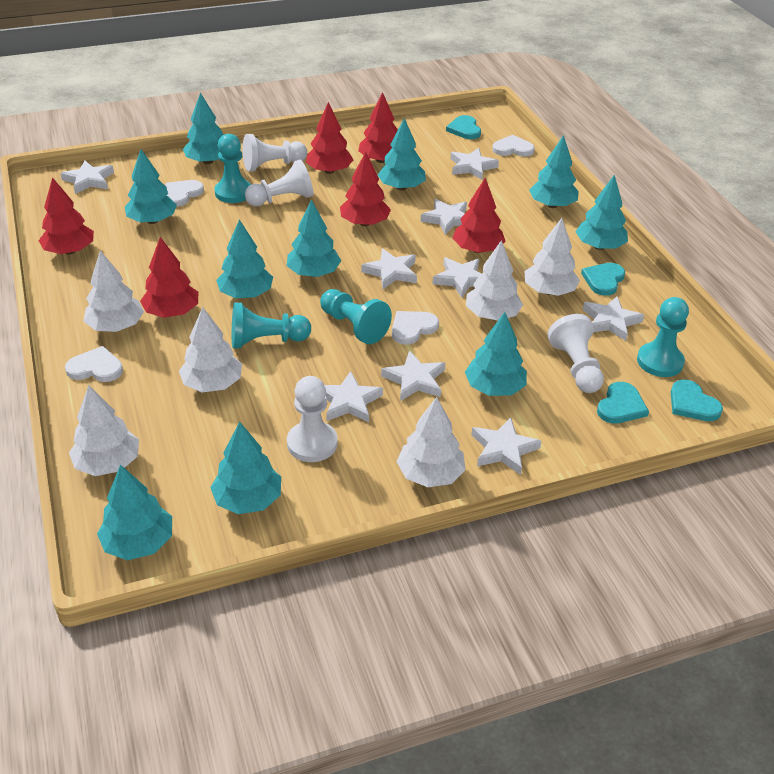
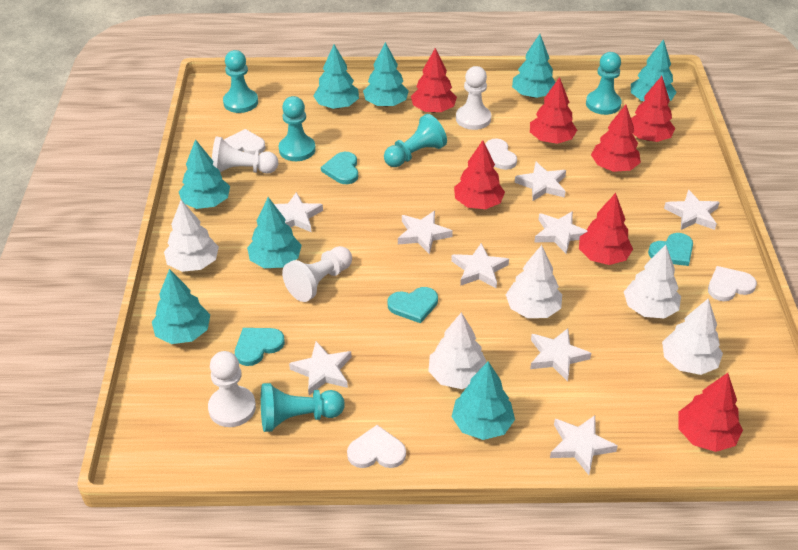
red tree: [39,177,94,254] [140,237,198,318] [306,102,353,174] [340,152,391,226] [358,92,398,163] [453,178,506,253] = 6 -> [411,48,457,113] [454,140,505,209] [530,77,577,144] [579,193,633,265] [591,105,641,172] [631,76,676,142] [678,373,743,452] = 7
turquoise pawn: [214,134,251,203] [232,302,311,349] [320,289,392,344] [637,297,689,377] = 4 -> [223,50,258,113] [261,383,345,432] [279,96,316,161] [384,114,447,167] [586,52,622,115] = 5
turquoise tree: [97,464,172,560] [125,149,177,224] [183,92,224,164] [210,421,281,514] [216,220,273,298] [287,199,341,277] [378,118,426,190] [465,312,527,396] [529,135,579,208] [575,175,628,250] = 10 -> [152,269,210,344] [179,139,230,209] [247,197,302,268] [313,44,359,109] [363,42,409,107] [451,361,515,440] [512,34,556,98] [631,39,677,101] = 8
white tree: [69,385,139,476] [83,250,144,332] [179,307,242,392] [397,397,466,487] [466,240,523,320] [525,218,580,296] = 6 -> [164,200,219,272] [428,312,487,389] [506,245,562,318] [624,245,681,319] [662,298,723,375] = 5

